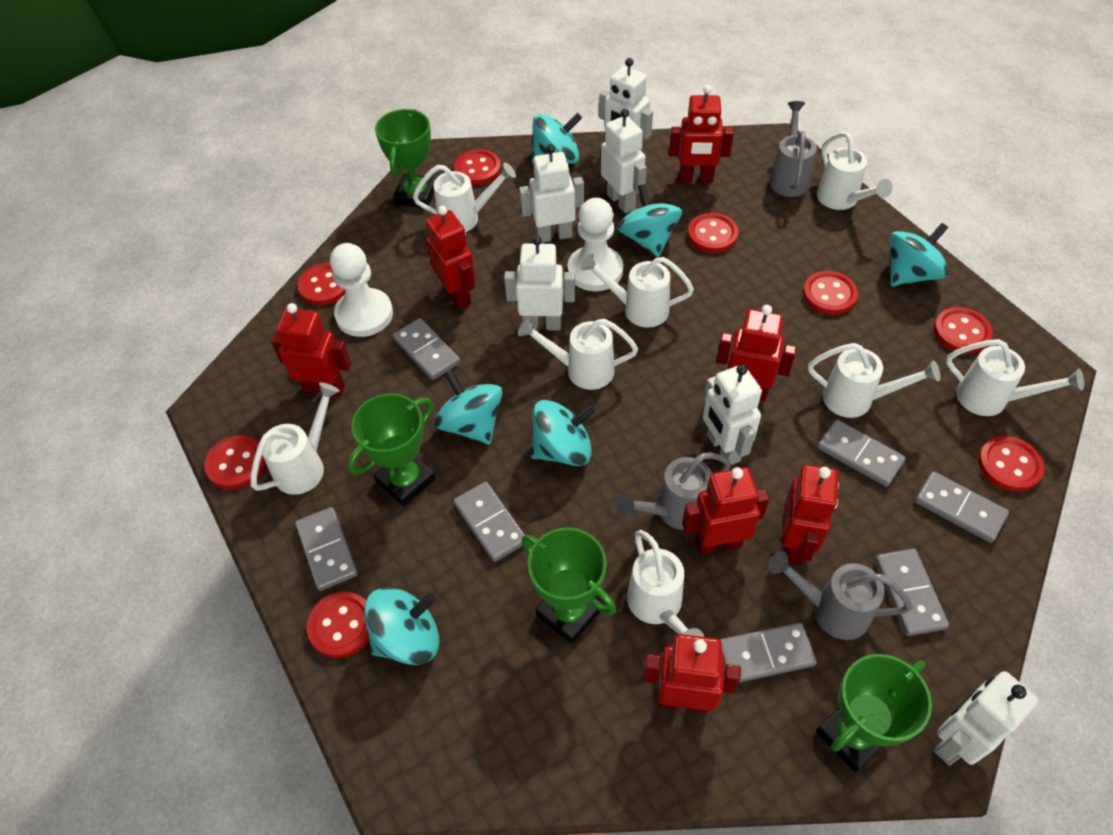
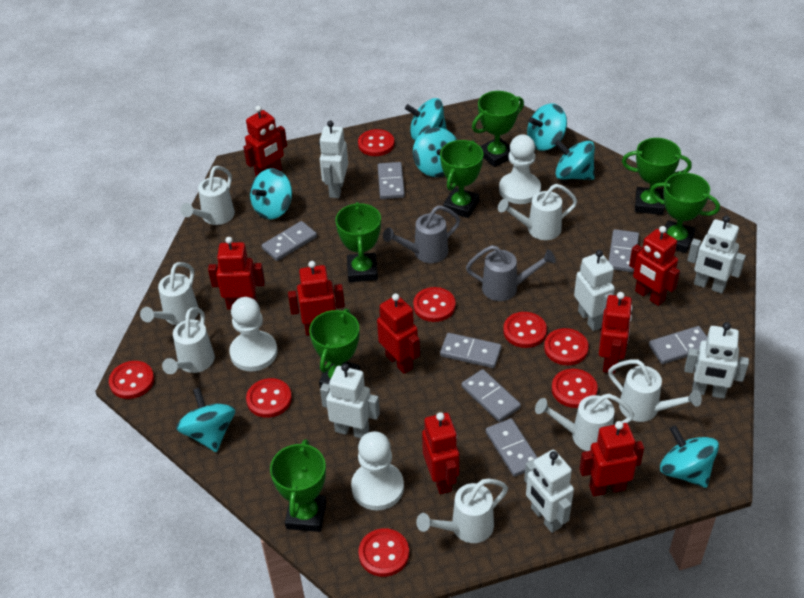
green trophy: [347,393,435,506] [375,109,436,208] [521,527,616,644] [816,654,932,772] = 4 -> [270,439,326,532] [309,309,360,388] [335,202,381,282] [440,140,483,218] [472,91,524,167] [622,138,692,215] [650,173,720,253] = 7
grey watering can: [616,452,731,530] [768,551,912,640] [769,101,817,197] = 3 -> [383,205,460,263] [466,245,556,301] = 2
red robot: [271,303,351,397] [426,206,476,310] [643,634,741,713] [669,85,734,183] [682,467,770,555] [716,305,797,401] [781,465,839,565] = 7 -> [208,237,265,310] [243,106,287,176] [288,261,345,336] [377,293,420,374] [422,412,459,494] [579,421,644,496] [599,292,633,373] [629,226,680,306] = 8
turquoise spinning top: [364,587,440,665] [434,369,502,445] [531,400,596,466] [532,113,582,164] [617,184,682,257] [890,223,949,287] = 6 -> [176,387,235,452] [250,168,292,220] [405,98,447,140] [413,127,457,177] [527,103,567,151] [555,140,595,180] [660,425,719,488] = 7
white pawn: [330,243,393,337] [568,198,623,291] = 2 -> [229,297,278,371] [351,431,404,510] [499,135,541,204] = 3
white watering can: [251,382,340,495] [413,162,516,232] [518,318,638,390] [580,253,694,327] [627,530,704,637] [808,343,941,418] [817,132,892,210] [946,339,1084,416] = 8 -> [140,262,199,325] [162,307,215,374] [181,166,235,225] [416,479,508,543] [498,184,577,240] [535,394,634,451] [608,359,702,422] = 7

